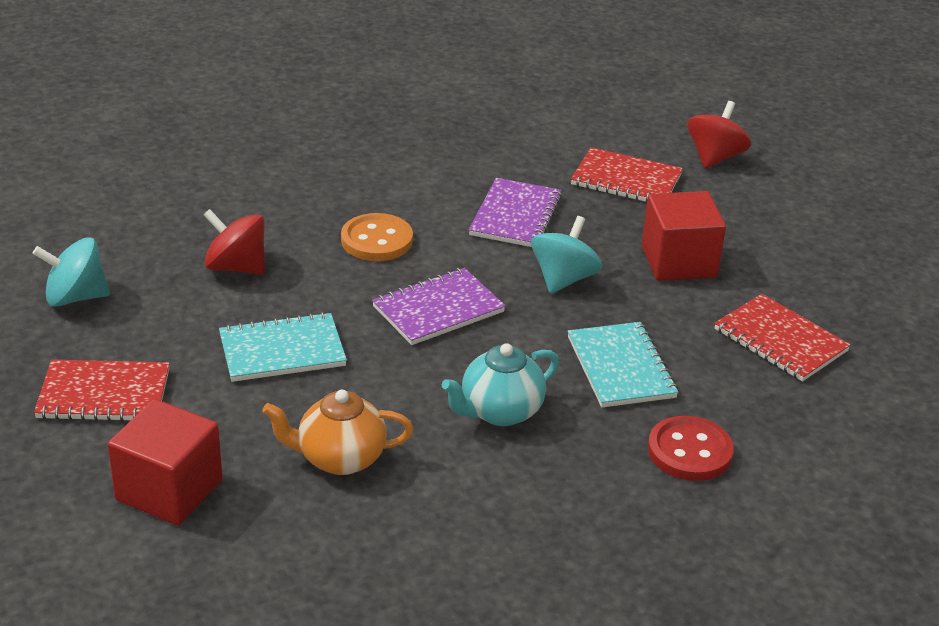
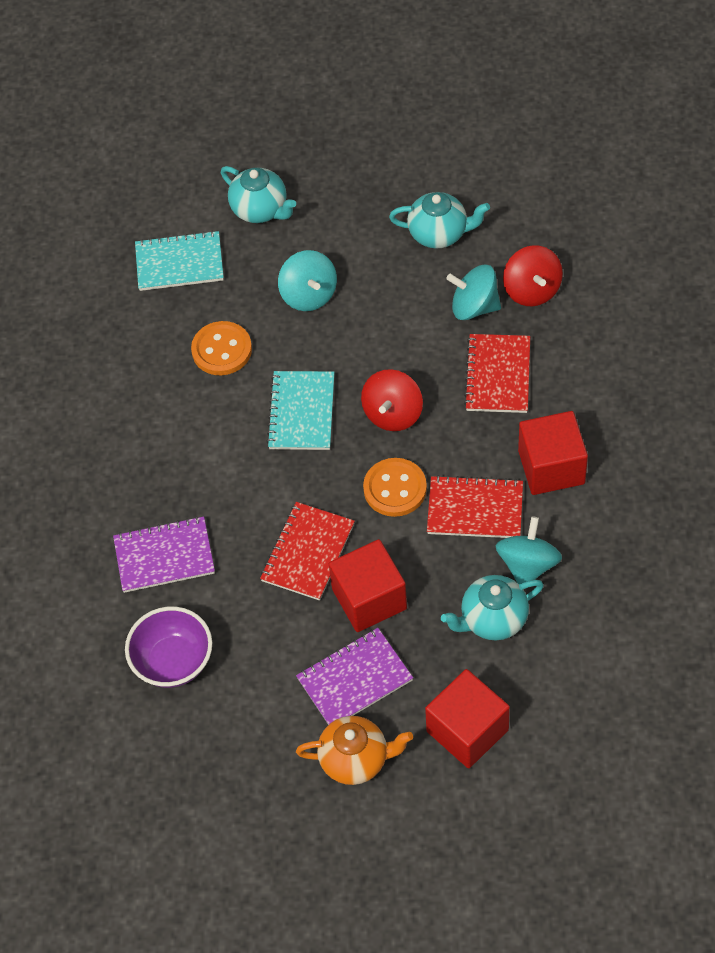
orange button: [341,213,413,261] = 1 -> [191,321,252,375] [363,458,427,517] = 2
purple bowl: none = 0 -> [125,607,212,688] = 1
red button: [648,416,734,481] = 1 -> none = 0
red cube: [108,399,222,525] [642,191,726,281] = 2 -> [329,539,407,632] [425,669,510,768] [518,411,588,495] = 3
turquoise spinning top: [33,237,110,307] [531,216,602,294] = 2 -> [278,250,337,311] [446,265,501,320] [496,517,562,584] = 3
turquoise teapot: [442,343,559,426] = 1 -> [221,166,296,223] [389,192,490,248] [441,575,544,640] = 3

